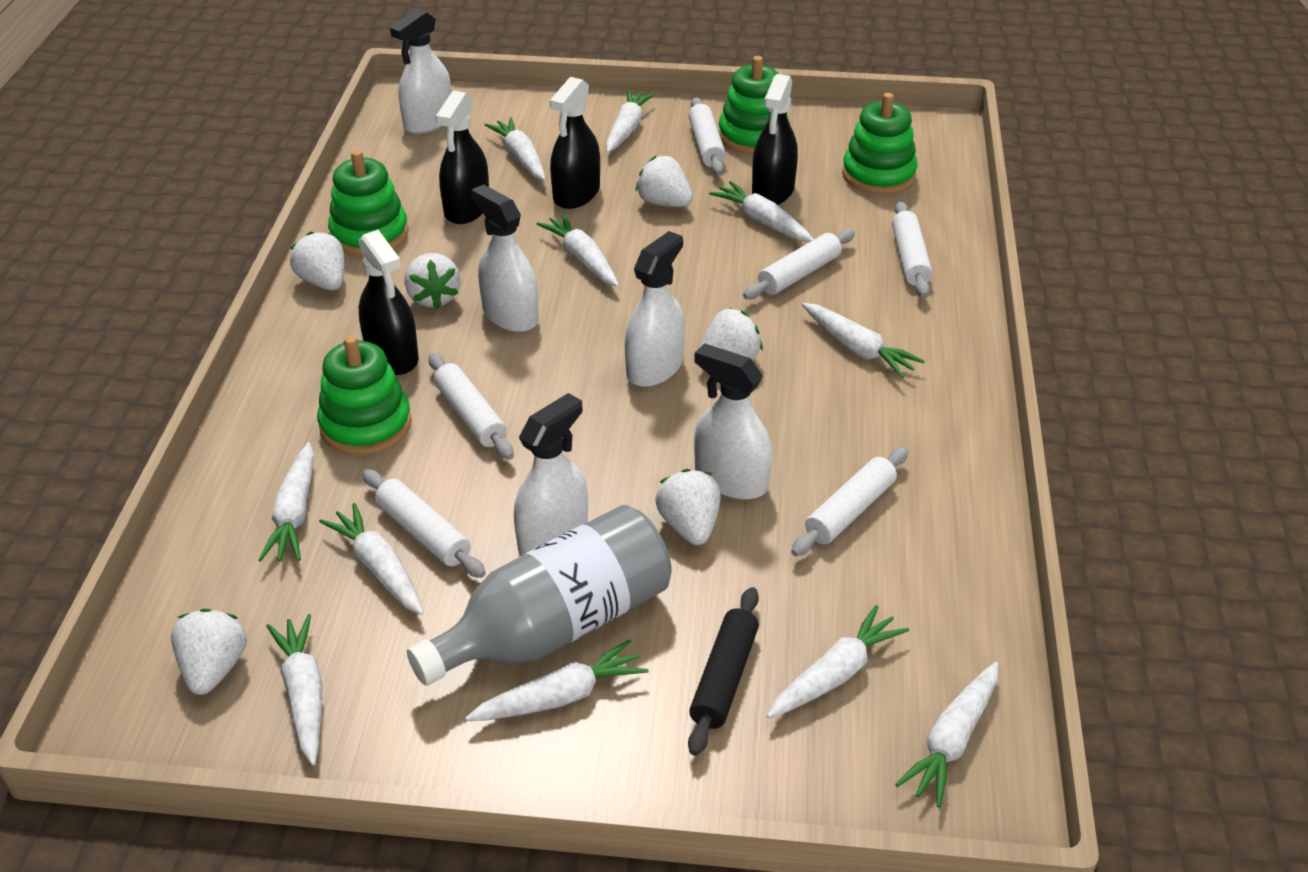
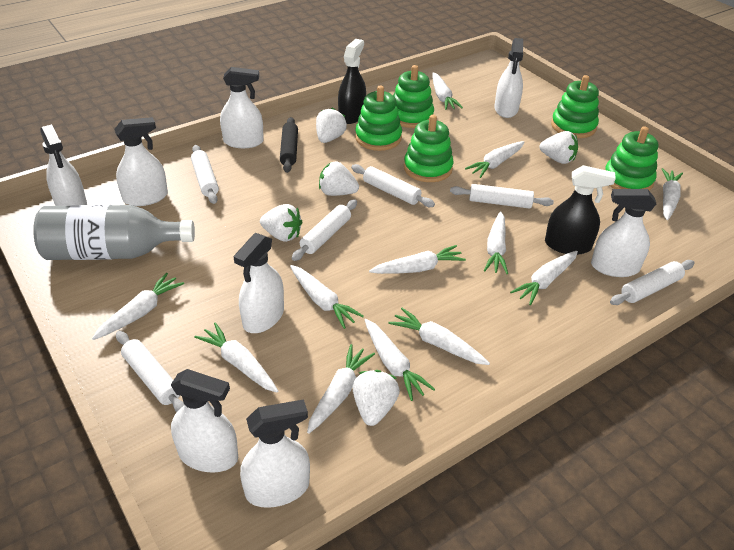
black spray bottle: [359,230,419,375] [436,91,489,224] [550,77,600,209] [752,74,798,205] = 4 -> [338,39,366,124] [545,165,616,255] = 2
green stacking toy: [317,335,412,455] [328,150,409,256] [719,56,790,155] [842,93,918,194] = 4 -> [355,86,402,151] [393,65,434,128] [404,115,454,182] [551,75,599,138] [605,126,658,191] = 5
white carrot: [258,442,314,562] [267,614,322,765] [319,503,424,615] [465,639,649,721] [484,117,546,181] [537,213,619,287] [606,90,655,153] [709,181,814,242] [767,605,909,718] [802,303,925,378] [895,662,998,808] = 11 -> [92,273,184,340] [194,322,278,393] [290,265,364,329] [307,344,375,434] [365,319,435,401] [369,245,466,274] [388,308,490,365] [432,72,463,110] [465,141,524,178] [484,211,508,274] [510,251,578,305] [662,168,683,220] = 12
white spray bottle: [390,9,452,134] [471,184,539,332] [514,393,588,556] [625,231,685,387] [694,343,772,500] = 5 -> [40,124,87,206] [114,117,168,206] [171,369,238,473] [220,67,264,148] [233,233,284,333] [240,399,310,508] [494,38,523,118] [591,189,656,277] = 8
white strawberry: [171,608,247,695] [290,231,344,290] [405,253,460,309] [636,156,693,207] [655,469,721,545] [698,308,763,360] = 6 -> [260,204,303,242] [316,108,347,143] [319,162,359,196] [353,370,400,426] [539,131,578,164] = 5

